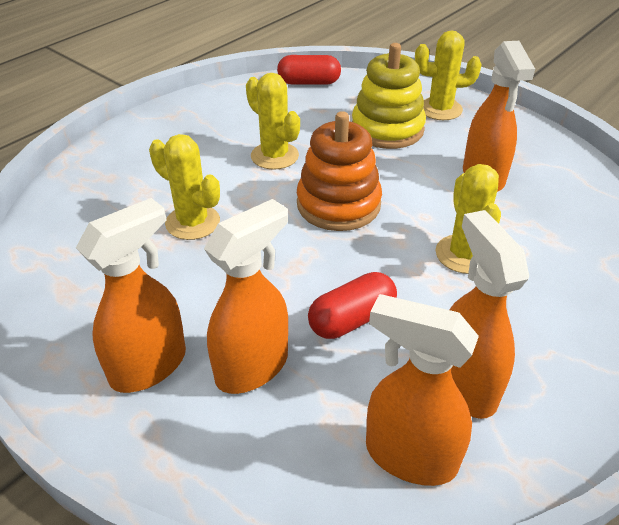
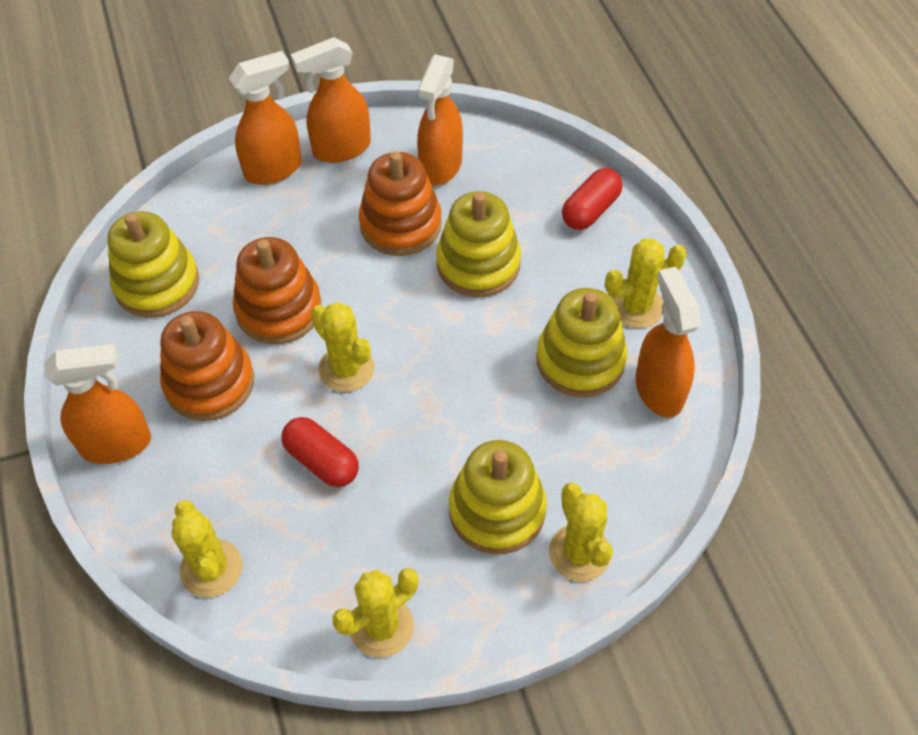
orange stacking toy: [297,111,382,231] = 1 -> [160,311,254,421] [233,237,322,344] [359,151,442,256] = 3
yellow cactus: [149,134,220,240] [246,73,300,169] [415,30,482,120] [436,164,501,274] = 4 -> [172,500,242,598] [311,302,374,392] [332,568,418,658] [549,482,613,581] [605,238,687,328] = 5
yellow stacking toy: [352,43,426,149] = 1 -> [107,211,199,317] [436,191,521,297] [449,440,547,554] [536,288,627,397] = 4

